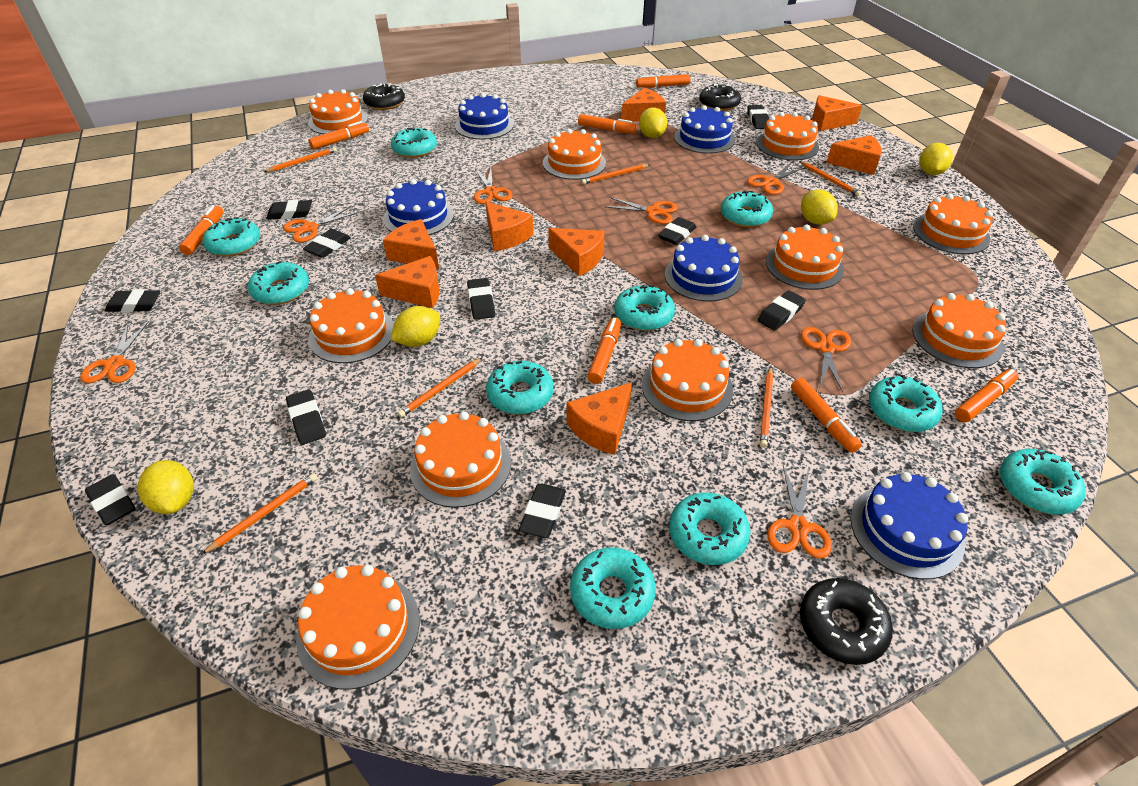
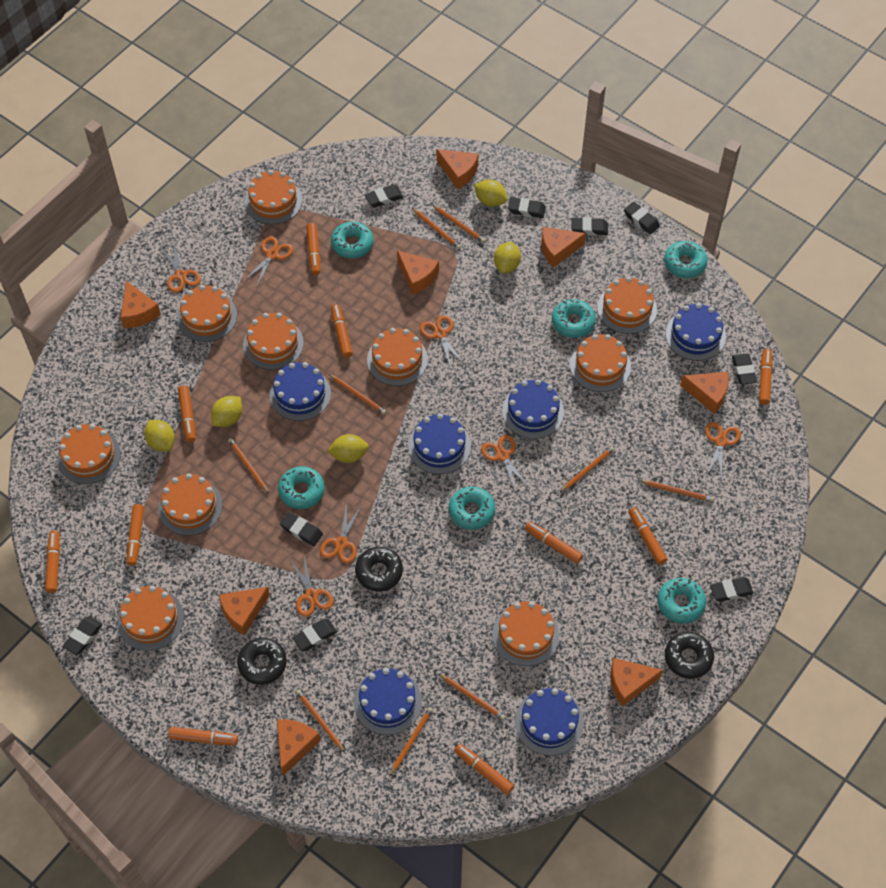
black eraser: [85,474,136,525] [105,289,160,312] [266,200,312,220] [286,390,326,445] [303,229,351,258] [467,278,495,320] [519,484,566,538] [658,217,696,245] [747,105,769,129] [758,290,806,331] = 10 -> [63,616,103,655] [280,512,323,546] [292,619,337,651] [365,185,403,207] [508,197,546,218] [572,217,608,235] [624,202,660,234] [710,577,754,602] [732,354,757,385] = 9
blue cake: [383,179,454,235] [455,93,514,140] [665,235,743,301] [674,105,735,154] [851,472,968,579] = 5 -> [269,362,331,421] [354,668,422,735] [408,414,471,474] [502,379,564,439] [515,688,584,756] [666,303,726,361] = 6
orange marker: [179,205,223,255] [309,121,369,150] [578,114,637,134] [587,317,621,384] [636,74,690,88] [791,378,862,453] [955,369,1019,422] = 7 -> [45,530,60,593] [127,504,144,566] [168,727,238,745] [178,385,196,442] [306,223,320,275] [331,304,353,358] [454,744,514,795] [525,522,583,564] [628,507,667,565] [759,349,773,405] = 10
orange pencil: [201,473,318,555] [264,147,337,172] [397,357,483,418] [581,164,650,184] [760,366,773,448] [799,161,861,196] = 6 -> [228,438,269,494] [296,690,345,753] [329,374,386,415] [389,707,433,777] [412,208,461,249] [432,205,485,243] [438,673,505,720] [560,446,615,492] [639,480,714,502] = 9
turquoise donut: [203,217,260,257] [248,261,309,305] [391,127,437,158] [486,361,554,414] [570,547,656,629] [614,285,675,331] [669,493,751,565] [721,191,773,227] [869,374,943,432] [1000,449,1086,514] = 10 -> [278,466,325,509] [331,222,373,259] [449,486,495,530] [552,299,596,338] [658,578,706,623] [664,241,707,278] = 6

